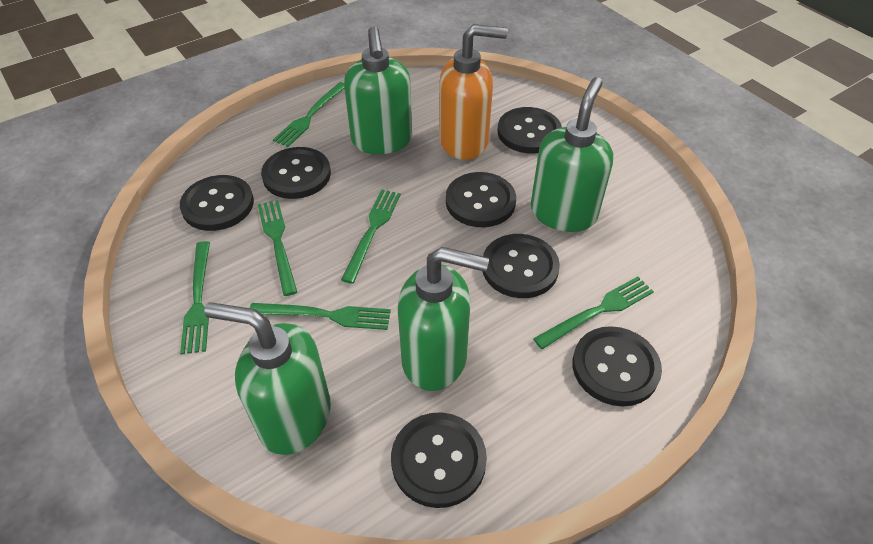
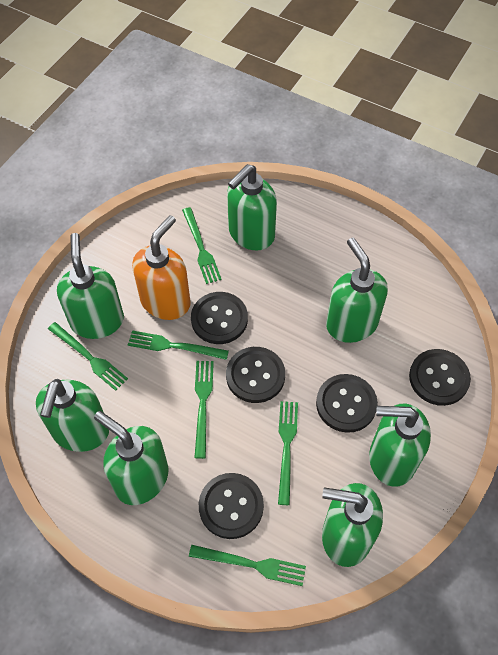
black button: [180,175,254,231] [261,147,331,199] [391,412,487,508] [446,172,516,227] [482,234,560,298] [497,107,562,154] [572,326,662,406] = 7 -> [191,292,248,344] [199,473,264,539] [226,347,285,403] [316,374,378,433] [409,349,471,406] = 5
green soap dispenser: [204,302,331,455] [344,26,412,154] [397,247,489,391] [531,77,613,232] = 4 -> [36,379,109,452] [57,233,124,339] [94,411,168,505] [227,164,277,250] [322,483,383,567] [326,238,388,343] [369,404,431,487] = 7

